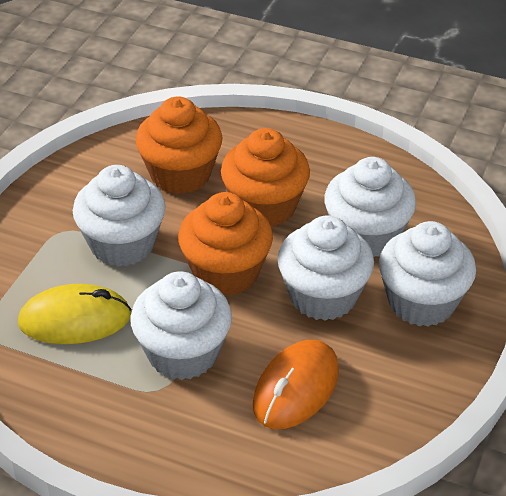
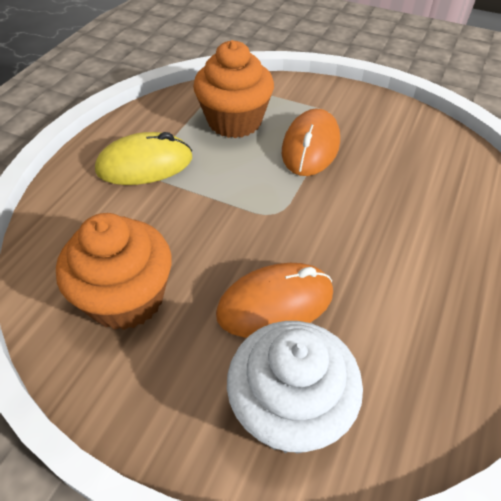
orange cupcake: [136,96,223,194] [178,192,273,296] [221,128,310,227] = 3 -> [56,213,172,330] [193,40,274,138] = 2
orange mouse: [253,340,339,429] = 1 -> [216,263,333,338] [282,108,340,176] = 2
white cupcake: [73,165,166,267] [130,271,232,380] [277,215,374,321] [324,157,416,257] [379,221,476,327] = 5 -> [227,321,363,454] = 1

